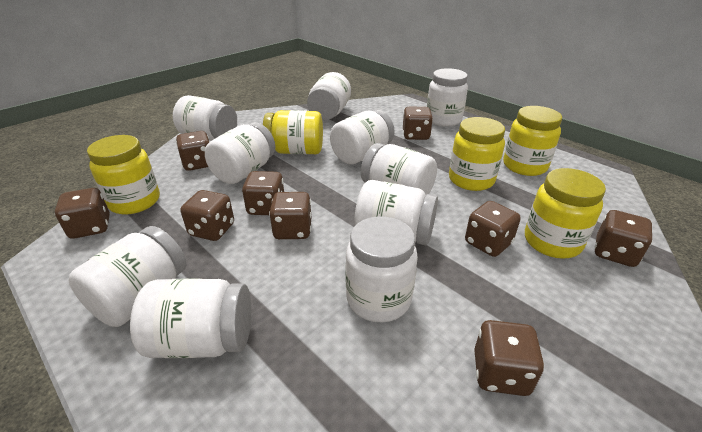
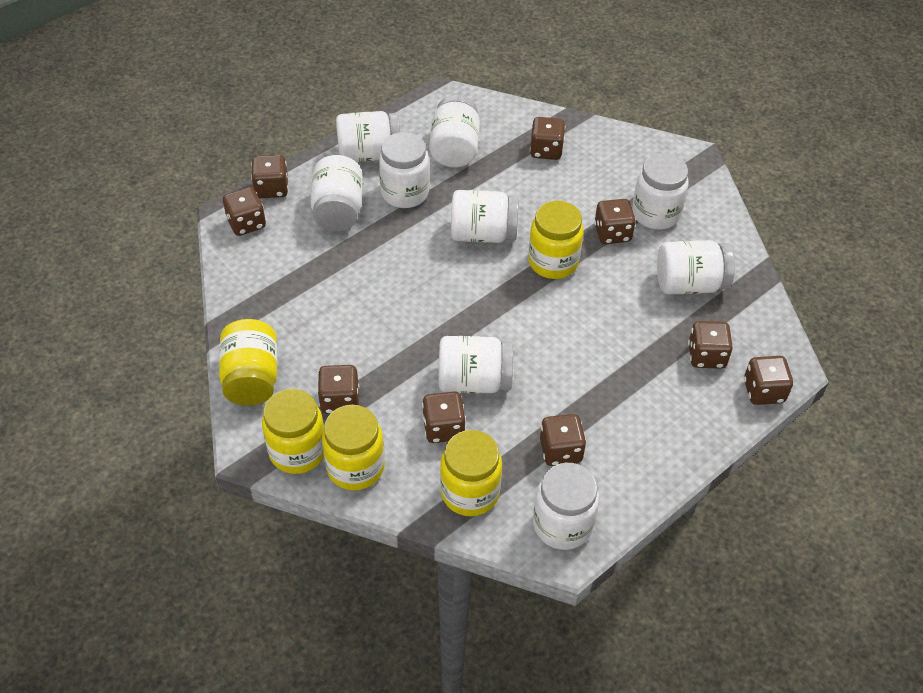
white jar: [69,226,187,327] [130,278,251,358] [173,95,237,141] [205,122,275,184] [307,72,351,120] [330,110,395,164] [345,216,418,322] [354,180,438,245] [361,143,437,195] [427,68,468,127] = 10 -> [311,155,363,231] [336,111,400,162] [379,132,429,208] [429,95,480,168] [439,336,513,393] [451,190,519,243] [533,463,599,550] [632,153,689,230] [657,240,735,295] = 9

